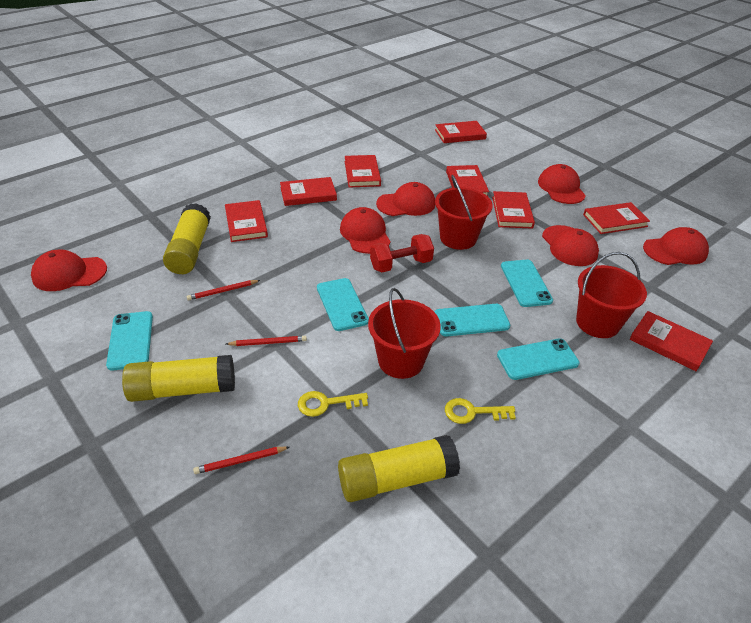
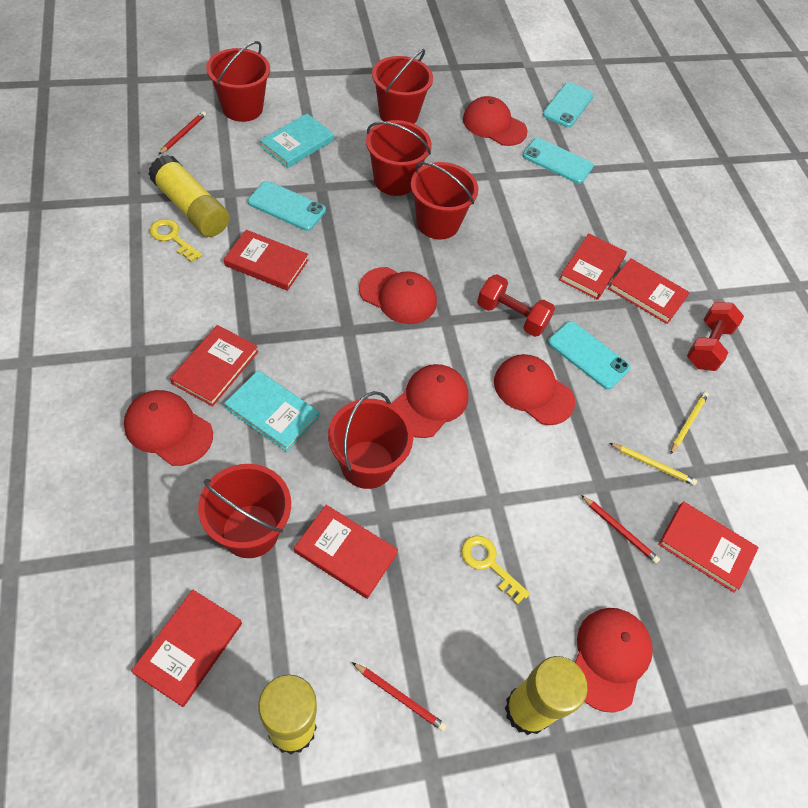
red book: [225,200,268,242] [280,177,337,206] [345,155,381,188] [435,121,487,143] [446,165,489,196] [492,191,535,229] [583,202,650,234] [630,311,713,371] = 8 -> [131,590,242,707] [170,325,258,407] [224,230,308,291] [294,505,398,599] [559,233,627,300] [608,258,690,324] [658,501,759,593] = 7
red bucket: [368,288,441,379] [435,175,493,250] [576,252,647,338] = 3 -> [198,464,291,558] [206,41,270,122] [328,391,413,489] [366,120,432,196] [372,49,433,124] [411,162,478,239] = 6
red dumbbell: [370,234,434,273] = 1 -> [477,274,555,337] [687,302,744,371] = 2
turquoise book: none = 0 -> [224,370,319,452] [260,114,334,168] = 2
turquoise phone: [106,311,153,371] [317,278,369,331] [434,304,510,336] [497,339,580,380] [501,260,553,307] = 5 -> [248,181,326,231] [522,138,594,184] [542,82,594,128] [548,321,630,389] = 4
yellow pencil: none = 0 -> [609,443,697,486] [670,392,709,454] = 2

